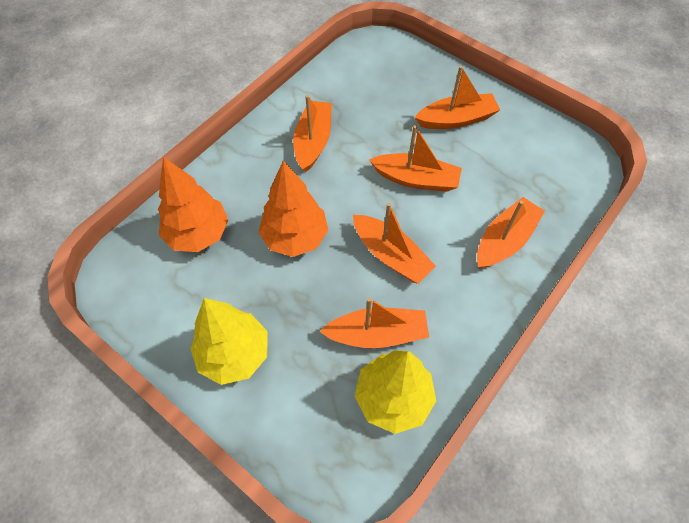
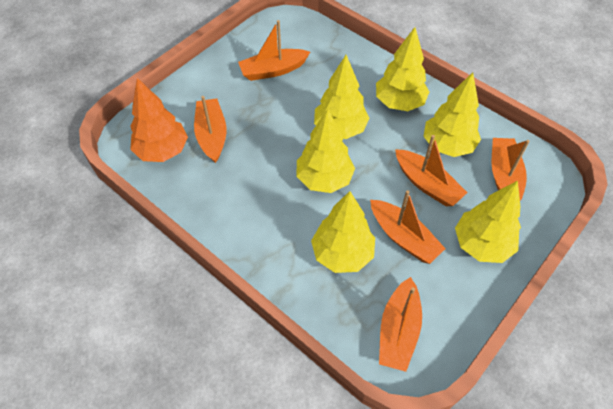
orange tree: [158,157,228,252] [258,160,328,257] = 2 -> [130,78,188,162] = 1
yellow tree: [190,298,268,385] [355,350,436,434] = 2 -> [297,109,355,193] [311,191,375,273] [314,55,370,139] [376,27,429,111] [423,72,481,157] [455,181,521,263] = 6

